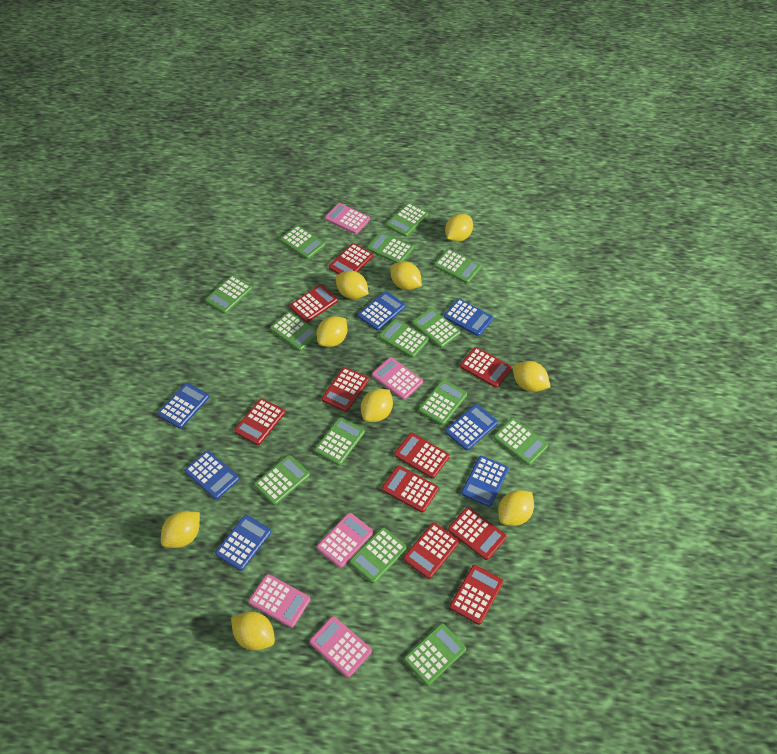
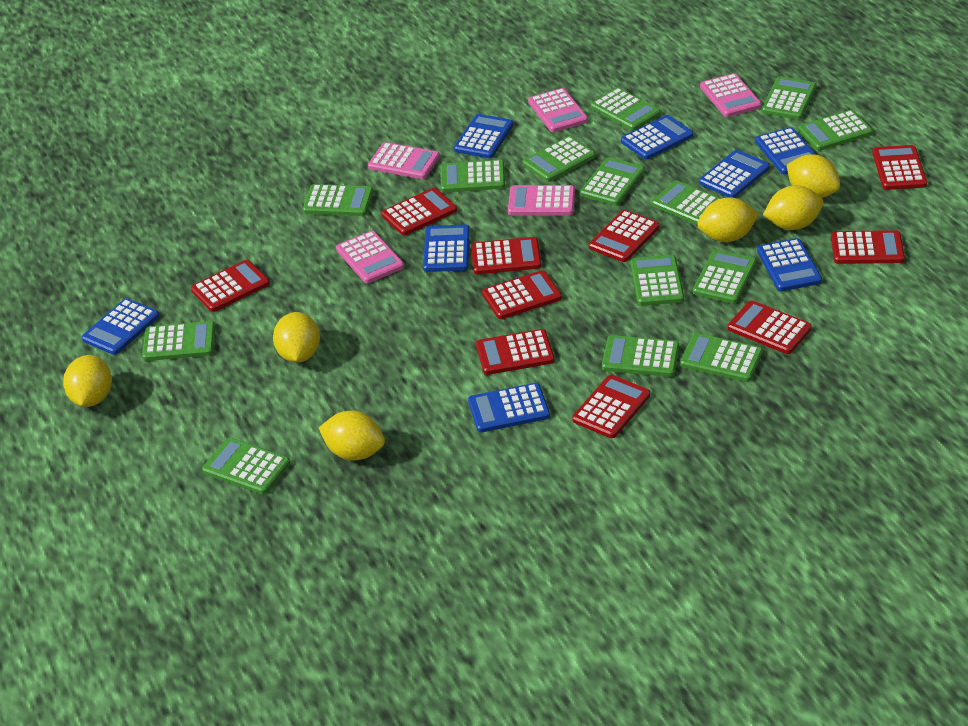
blue calculator: [158,383,209,429] [184,451,239,500] [215,515,271,571] [358,291,405,331] [444,299,493,336] [445,404,498,450] [461,456,509,507] = 7 -> [82,298,159,355] [423,225,470,272] [454,114,513,158] [468,383,550,432] [621,115,693,159] [699,150,770,198] [755,127,816,174] [757,238,822,291] = 8
yellow lemon: [161,511,200,548] [231,611,275,651] [317,316,348,347] [336,271,369,299] [361,389,393,422] [391,261,422,290] [445,214,473,242] [498,490,534,526] [513,361,550,392] = 9 -> [63,355,112,407] [273,312,320,363] [319,411,385,460] [697,197,759,242] [763,185,823,230] [786,154,840,198] = 6

